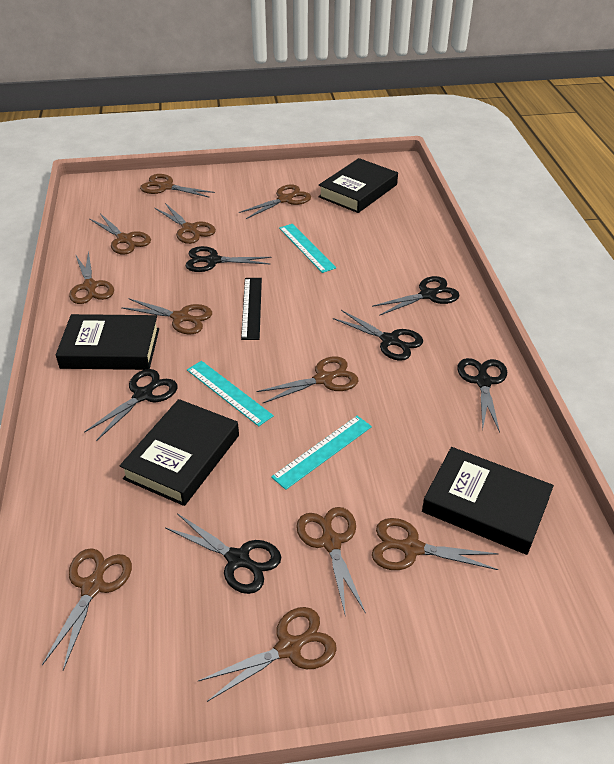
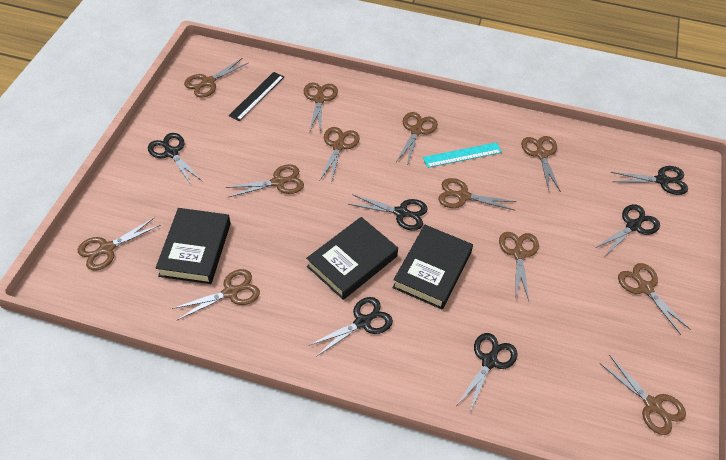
black book: [56,314,159,370] [120,399,239,506] [318,158,398,213] [422,447,554,555] = 4 -> [156,208,231,284] [306,217,398,300] [392,225,473,309] = 3
brown scissors: [42,548,132,671] [69,251,114,304] [90,214,151,255] [121,298,212,334] [140,174,215,198] [155,203,216,244] [198,607,337,702] [239,184,311,219] [256,356,358,403] [296,507,366,617] [372,518,499,570] = 11 -> [78,217,161,271] [172,269,260,320] [184,58,248,98] [225,164,304,197] [304,83,338,133] [319,127,360,183] [396,112,438,165] [438,178,517,210] [499,232,539,301] [521,136,561,192] [599,355,686,435] [618,263,691,335] = 12
turquoise ruler: [187,361,274,426] [271,416,372,490] [279,224,336,273] = 3 -> [423,142,502,168] = 1

